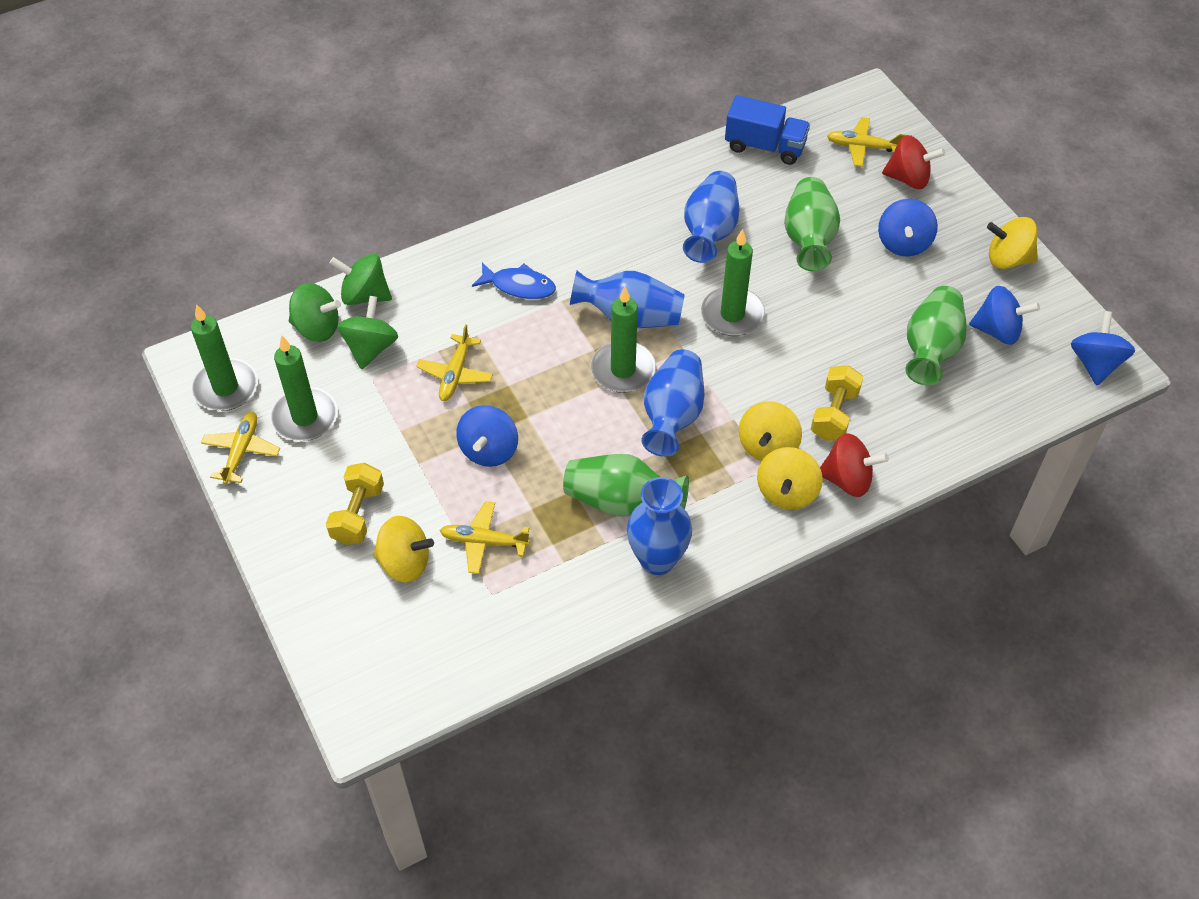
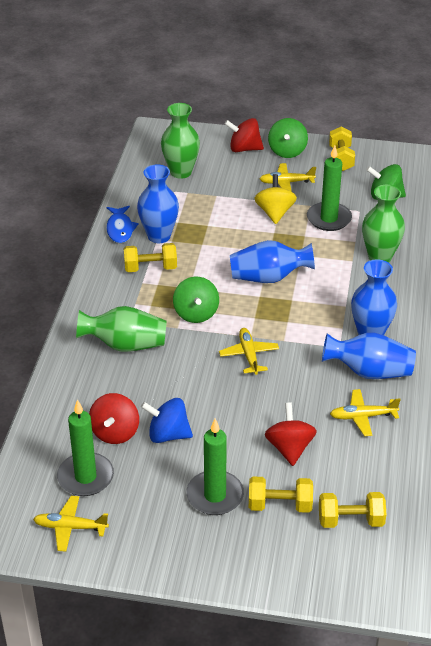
blue spinning top: [456,405,518,467] [878,199,938,256] [969,286,1040,345] [1071,311,1135,385] = 4 -> [141,398,193,443] = 1
blue truck: [725,95,810,165] = 1 -> none = 0
green candle: [191,304,258,411] [270,336,338,441] [590,287,656,393] [701,229,765,336] = 4 -> [57,399,114,496] [186,419,244,515] [307,145,352,231] = 3
red spinning top: [820,433,889,497] [882,135,945,189] = 2 -> [89,393,139,444] [224,118,264,152] [265,402,317,466] = 3
yellow dumbbell: [326,463,384,545] [811,365,863,441] = 2 -> [124,243,177,272] [249,477,313,513] [319,492,387,528] [329,127,355,171] = 4
yellow spinning top: [373,516,434,583] [739,401,802,462] [757,447,823,509] [987,217,1038,269] = 4 -> [254,174,297,224] = 1

